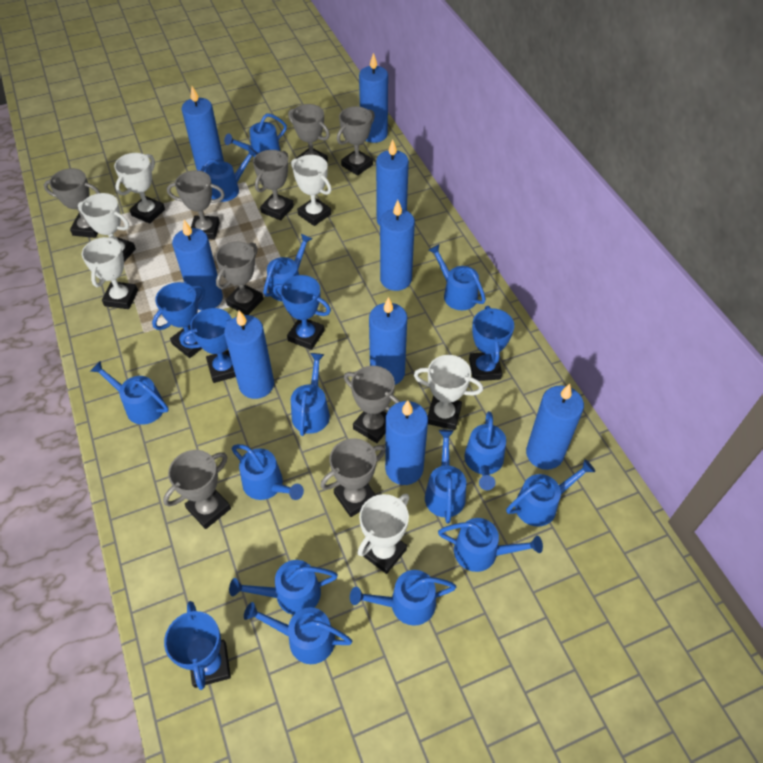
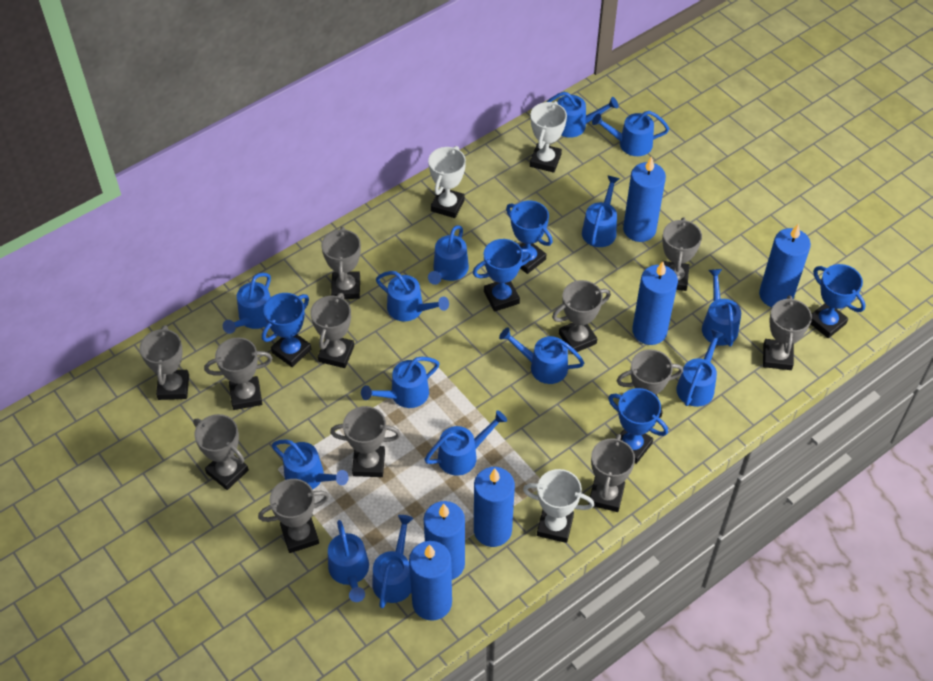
blue candle: [172,220,223,310] [182,86,224,173] [224,310,274,399] [359,53,388,143] [369,297,407,385] [376,139,409,226] [380,200,415,291] [385,400,428,485] [526,384,584,470] = 9 -> [409,541,452,621] [424,501,465,580] [474,467,515,547] [623,156,666,242] [632,262,678,345] [759,224,811,307] = 6
grey trophy: [44,168,100,238] [163,450,231,529] [167,170,225,240] [215,241,263,315] [253,150,294,220] [288,104,330,162] [320,438,386,517] [337,106,375,176] [344,366,400,443] = 9 -> [140,325,189,400] [193,414,249,490] [204,337,272,410] [258,479,329,553] [310,293,354,368] [321,227,361,299] [330,406,401,477] [552,280,611,354] [588,434,635,512] [617,349,683,418] [662,218,702,291] [763,295,812,370] = 12
white trophy: [78,193,136,262] [82,236,138,309] [114,153,165,224] [291,155,332,226] [358,494,409,574] [414,355,483,430] = 6 -> [428,146,466,218] [523,469,594,543] [530,101,567,173] = 3

